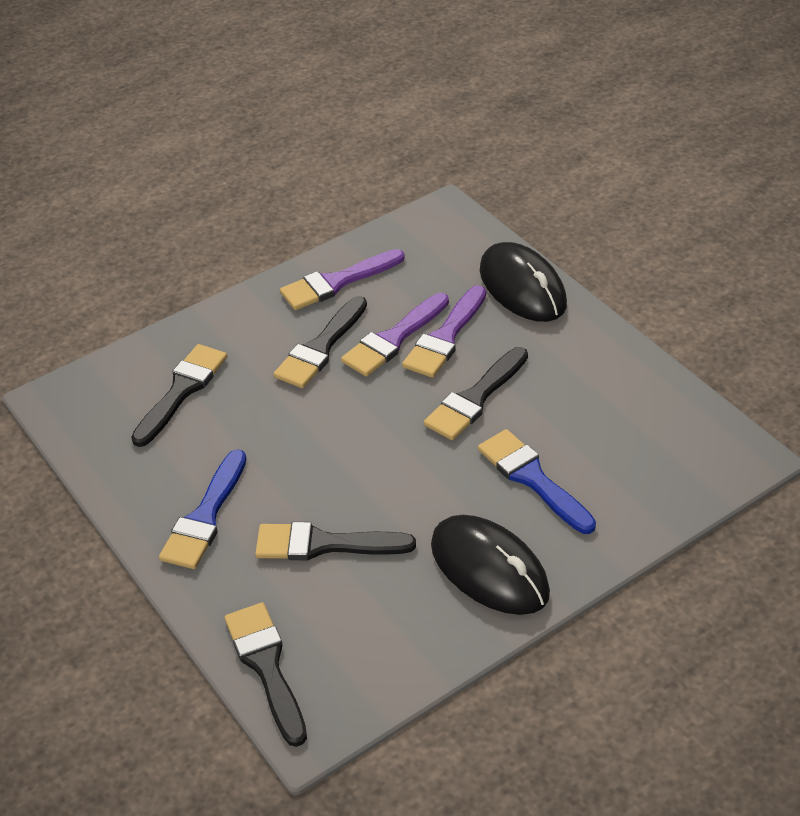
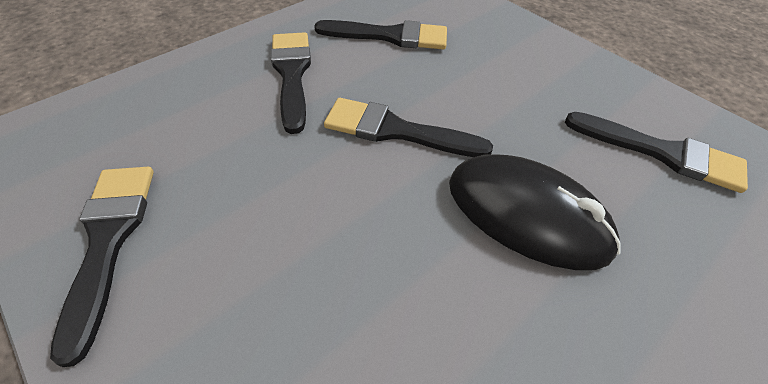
black mouse: [431,515,550,615] [480,242,567,322] = 2 -> [449,155,621,270] = 1
blue brush: [159,449,247,569] [478,429,596,534] = 2 -> none = 0
purple brush: [280,249,405,310] [341,293,449,377] [402,285,486,378] = 3 -> none = 0

